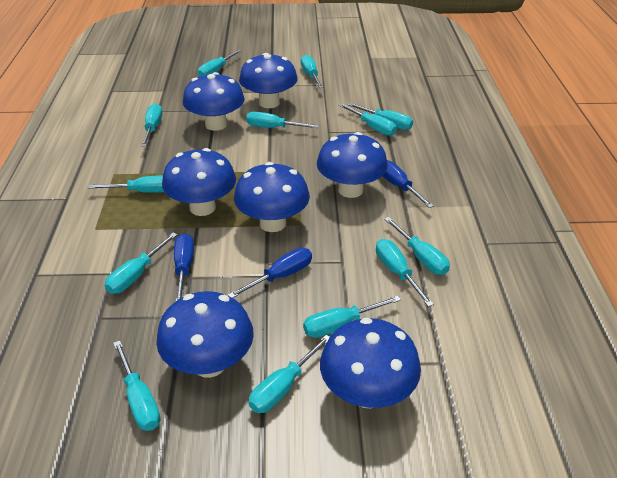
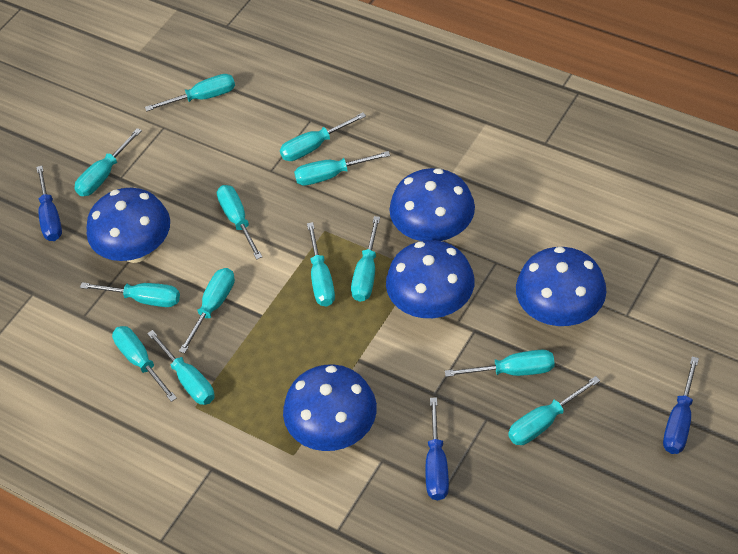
blue mushroom: [156,291,254,378] [162,148,236,216] [183,72,245,131] [234,162,310,232] [239,53,298,108] [317,132,388,198] [320,318,421,408] = 7 -> [87,188,170,263] [283,364,377,451] [386,240,475,318] [389,168,475,242] [516,247,606,326] = 5

